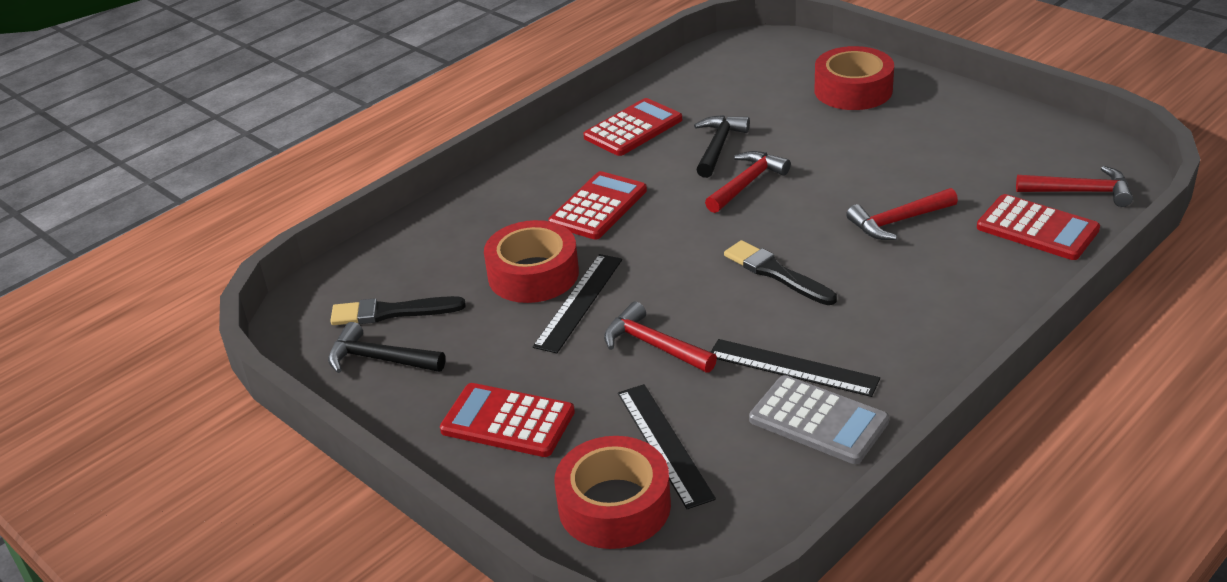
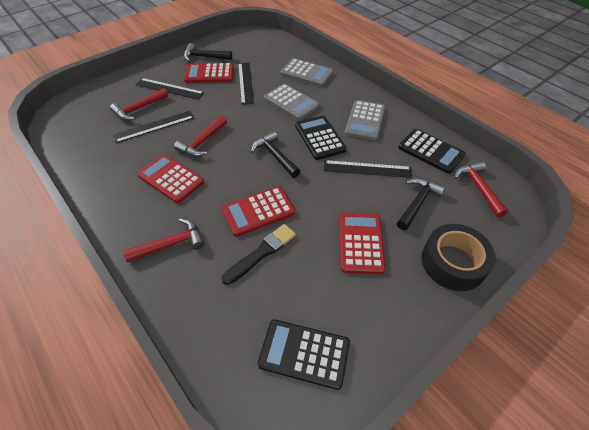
black brush: [330,296,466,325] [724,240,837,305] = 2 -> [222,224,296,285] = 1
black calculator: none = 0 -> [258,319,350,390] [295,116,346,160] [398,129,466,174] = 3
black hammer: [328,322,446,373] [694,115,750,178] = 2 -> [184,43,232,62] [251,131,300,178] [397,178,446,230] = 3
black ruler: [533,254,622,353] [618,384,716,509] [711,339,880,397] = 3 -> [113,111,194,143] [135,78,204,100] [238,63,254,105] [323,160,412,178] = 4
black tape: none = 0 -> [421,224,496,291] = 1
grey calculator: [749,375,889,464] = 1 -> [264,84,320,120] [280,58,334,87] [345,100,385,141] = 3
red tape: [484,220,579,303] [554,436,671,549] [814,46,894,110] = 3 -> none = 0

